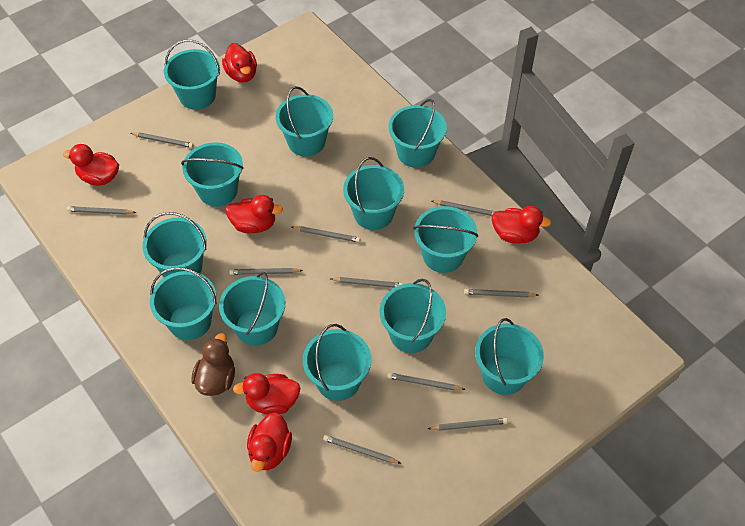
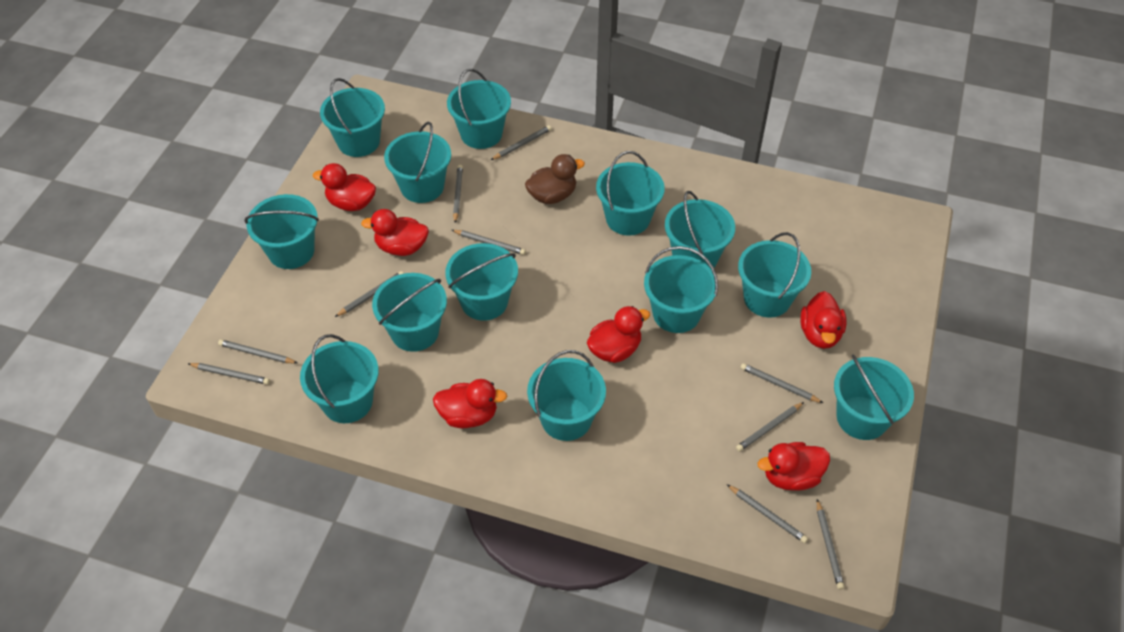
turquoise bucket: [142,212,207,278] [150,267,217,340] [164,40,220,110] [181,142,244,207] [219,272,285,346] [275,86,333,156] [303,324,371,401] [343,157,404,230] [380,279,446,353] [389,99,447,168] [413,206,478,273] [475,318,544,395] = 12 -> [244,194,319,269] [300,334,379,423] [320,78,385,157] [372,273,447,352] [384,122,451,203] [445,243,518,321] [447,69,511,149] [527,350,606,441] [596,151,665,236] [644,246,718,333] [665,191,735,269] [738,232,811,318] [834,354,914,440] = 13

